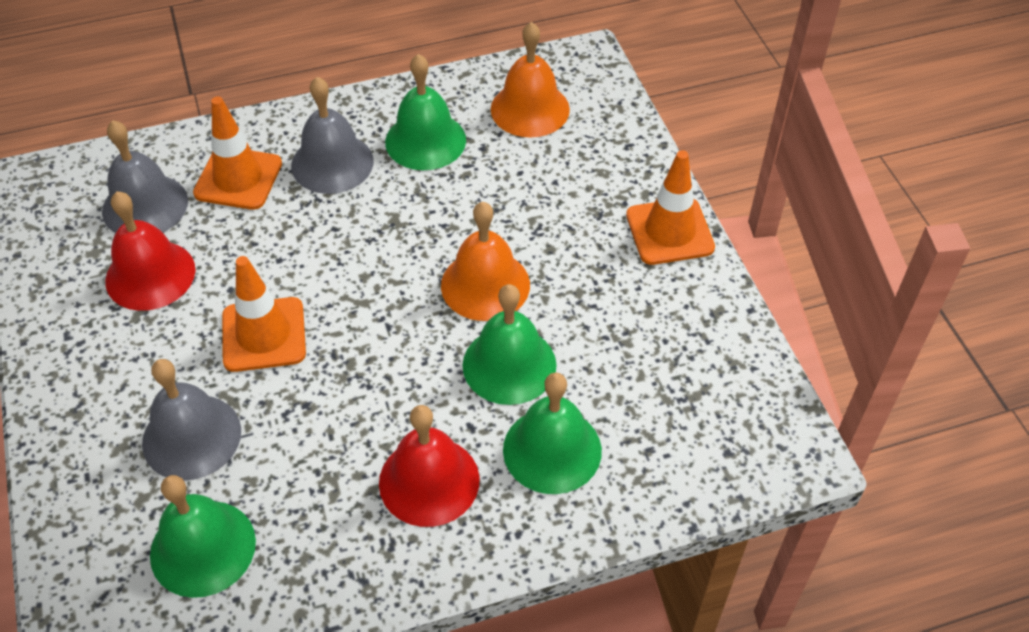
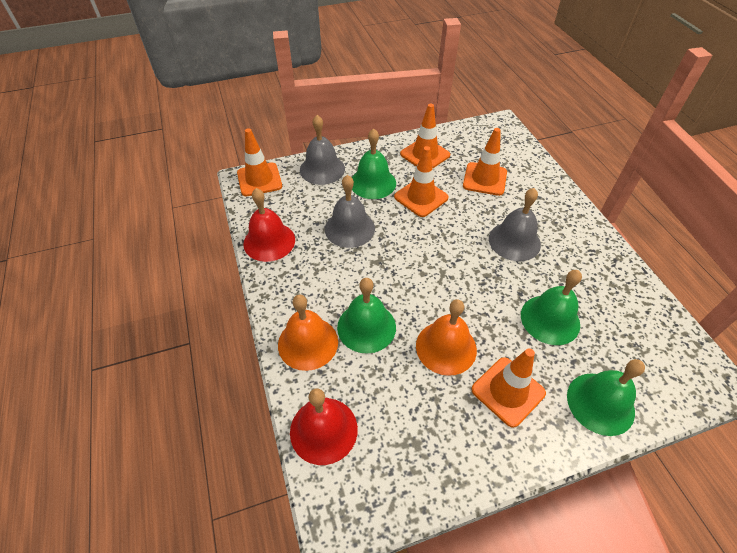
orange traffic cone: [193,96,282,210] [222,256,306,372] [626,150,715,265] = 3 -> [237,128,282,196] [394,146,449,217] [400,104,450,168] [463,128,507,196] [471,348,546,428] = 5

